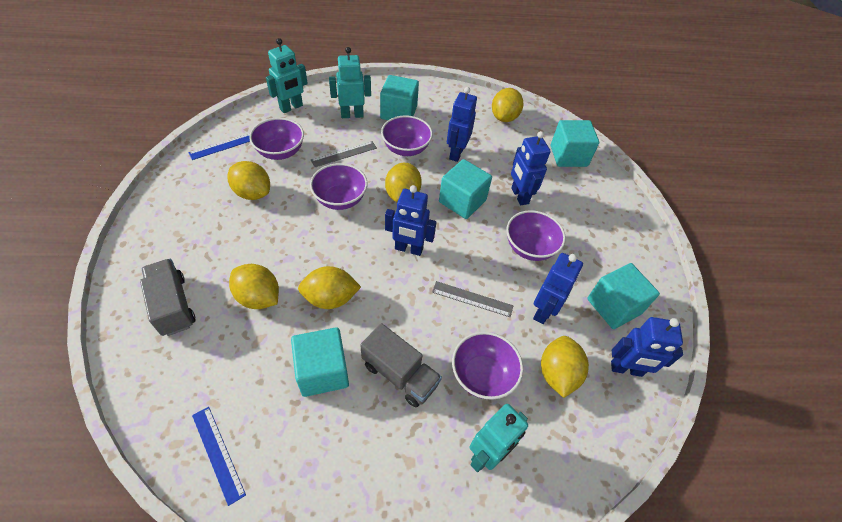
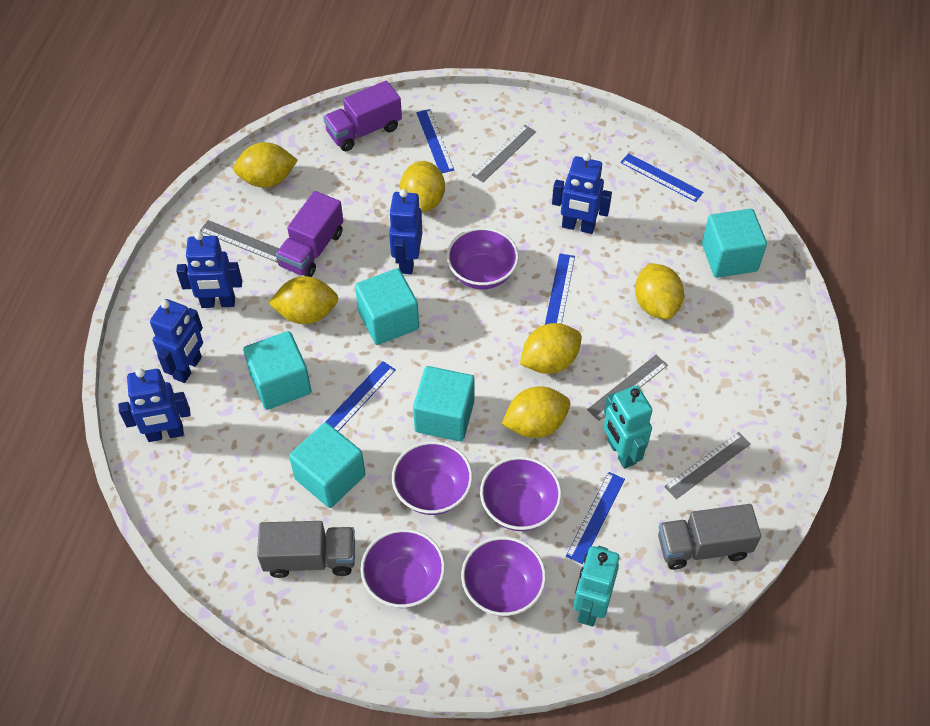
blue ruler: [188,133,250,160] [192,407,246,506] = 2 -> [326,361,396,432] [416,109,454,173] [545,254,575,325] [566,472,625,564] [620,153,703,202] = 5
grey ruler: [311,141,377,167] [432,281,513,317] = 2 -> [200,220,279,263] [472,125,536,182] [587,355,668,421] [664,432,751,499] = 4
purple truck: none = 0 -> [276,191,343,277] [323,80,402,151] = 2
turquoise robot: [266,38,308,113] [329,47,371,118] [470,404,528,472] = 3 -> [573,546,619,627] [603,385,652,469] = 2

